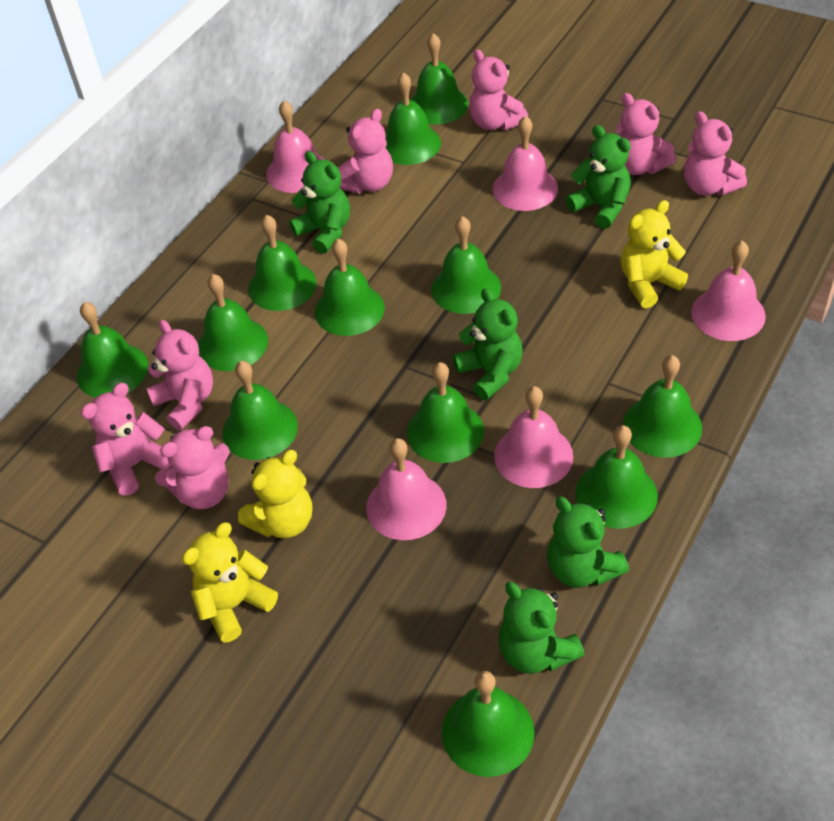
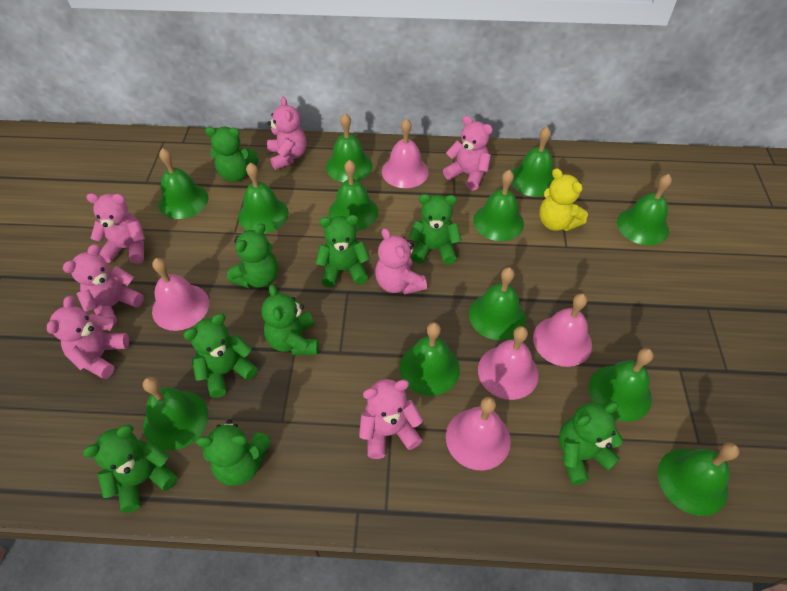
green teddy bear: [289,151,350,254] [453,288,523,400] [499,582,585,674] [547,497,629,588] [566,125,631,229] = 5 -> [83,425,178,513] [183,313,258,398] [196,419,270,486] [205,127,259,182] [227,223,278,288] [262,284,318,355] [316,215,370,287] [409,194,462,265] [559,402,623,485] = 9
yellow teddy bear: [182,522,278,643] [238,450,312,539] [621,200,688,308] = 3 -> [539,168,588,231] = 1

